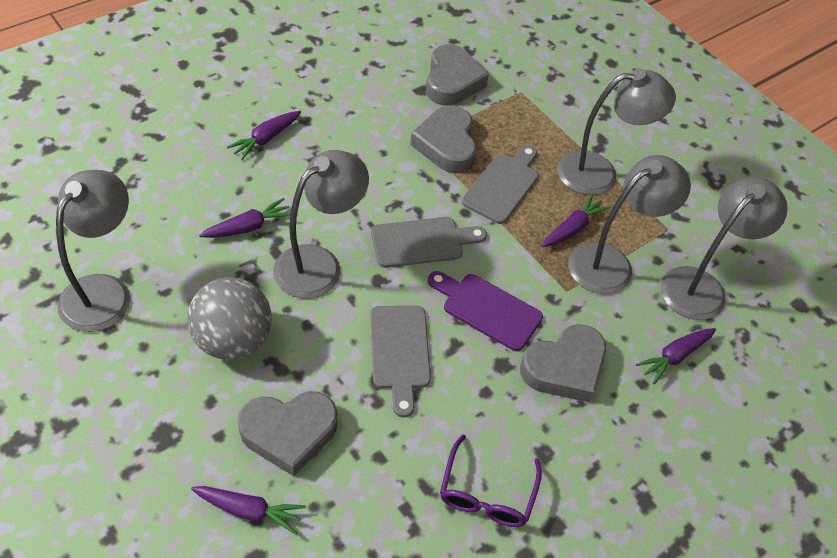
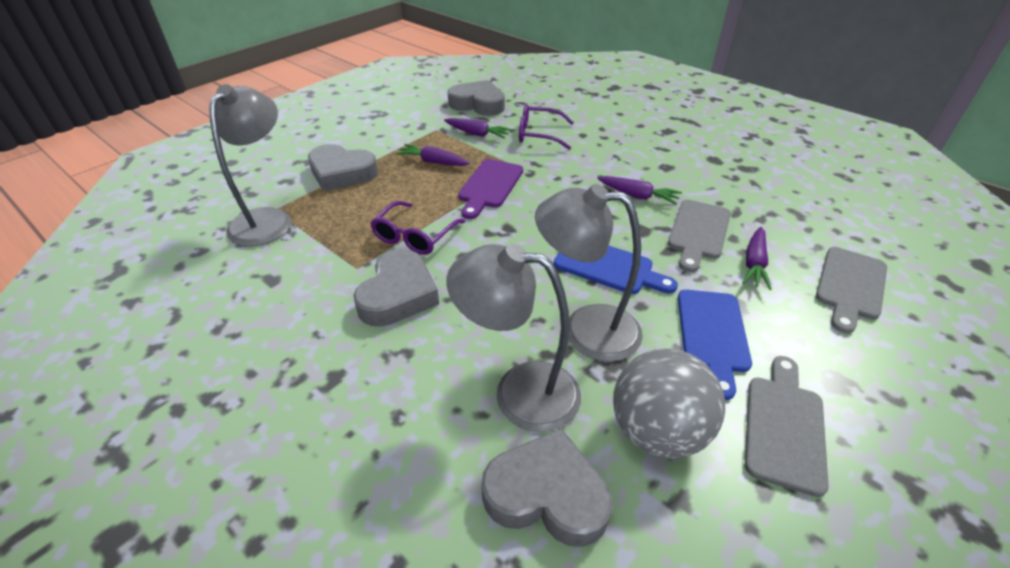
blue cutting board: none = 0 -> [554,246,678,294] [678,290,752,400] = 2
grey lamp: [56,170,130,332] [273,150,369,299] [557,69,676,195] [568,155,691,294] [661,177,788,320] = 5 -> [209,84,291,247] [446,243,581,432] [535,184,643,362] = 3
purple carrot: [191,486,306,535] [199,198,290,238] [227,111,301,160] [542,194,610,247] [636,328,716,384] = 5 -> [396,144,470,166] [444,118,512,139] [597,176,682,205] [742,227,772,290] = 4
purple glasses: [440,434,542,527] = 1 -> [370,201,465,255] [519,104,574,150] = 2

